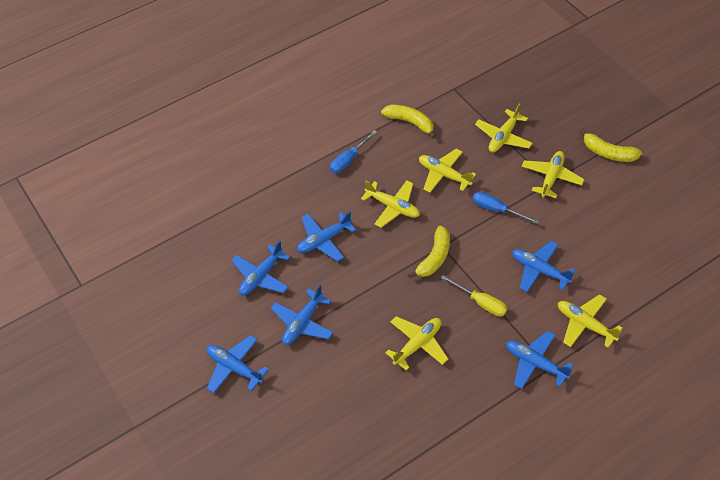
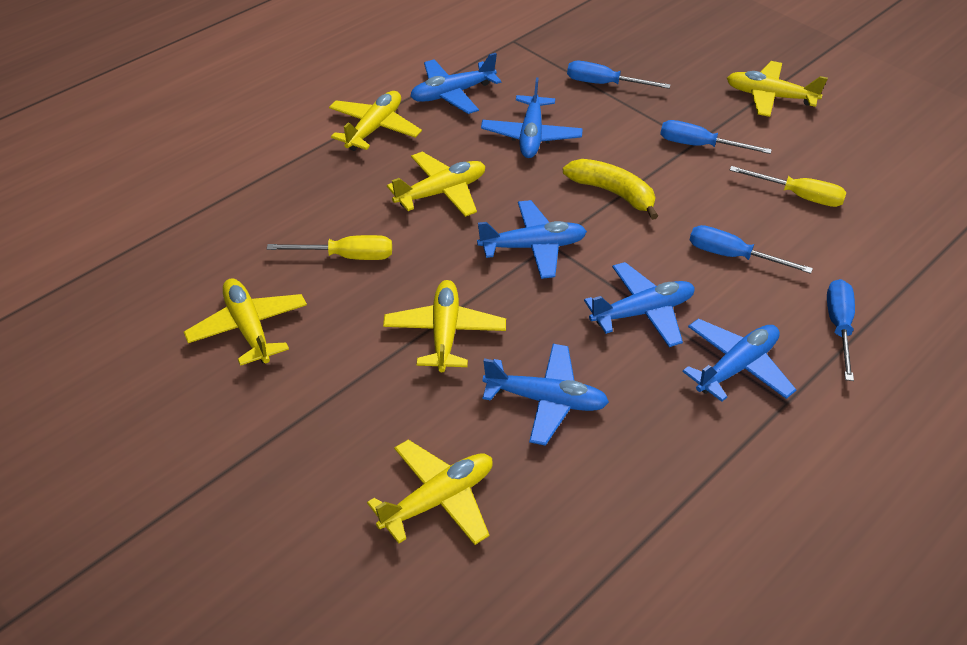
blue screwdriver: [330,130,377,173] [473,192,539,224] = 2 -> [567,61,670,89] [660,120,772,154] [690,225,813,274] [827,279,855,381] = 4
yellow banana: [381,104,436,139] [408,226,450,278] [580,129,642,162] = 3 -> [563,159,658,220] = 1
yellow screwdriver: [441,275,507,317] = 1 -> [267,235,392,260] [730,166,846,207] = 2

